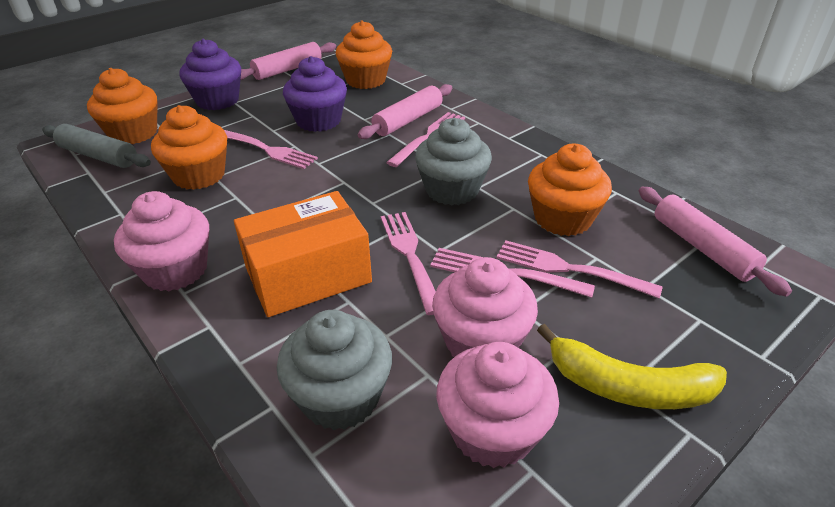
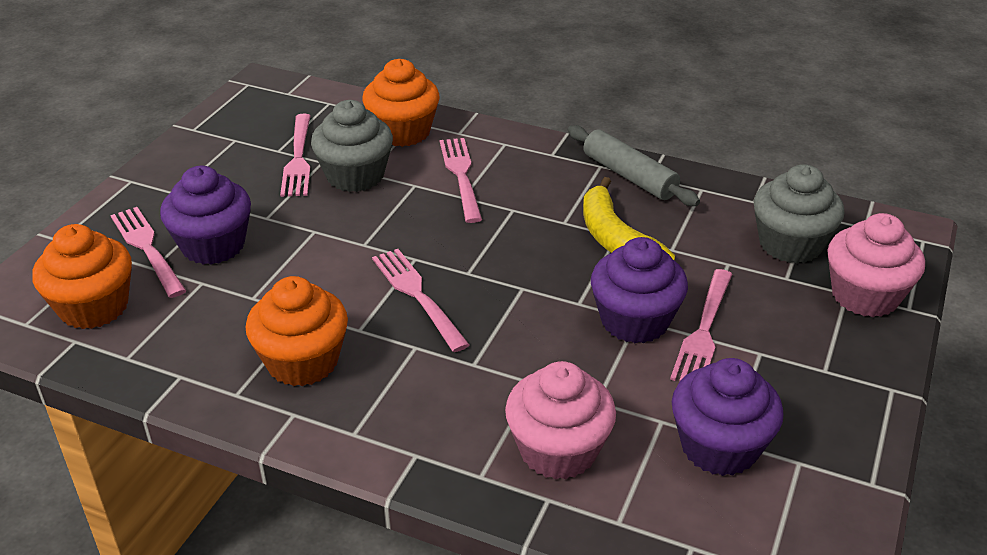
orange box: [234,191,372,317] = 1 -> none = 0
orange cupcake: [87,68,157,144] [151,105,227,190] [336,20,392,89] [528,144,612,236] = 4 -> [32,224,132,329] [246,276,348,386] [362,59,439,147] = 3
pink cupcake: [114,191,209,291] [432,257,538,357] [436,342,559,468] = 3 -> [505,361,616,480] [827,213,925,317] = 2
pink rolling pin: [241,42,336,80] [358,84,452,139] [639,187,792,297] = 3 -> none = 0
purple cupcake: [179,39,241,110] [283,56,347,132] = 2 -> [160,166,251,265] [591,237,688,343] [672,358,784,476] = 3

